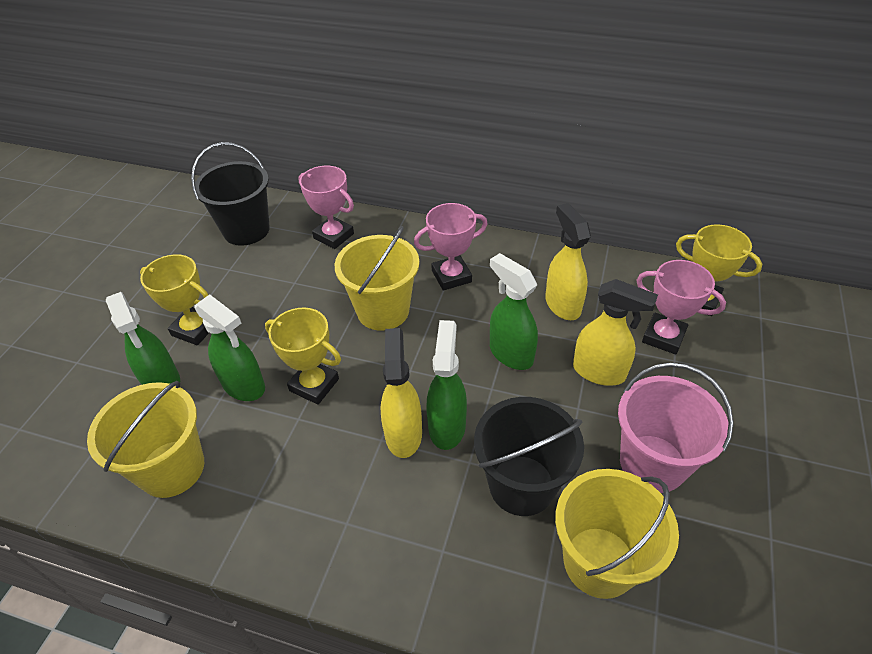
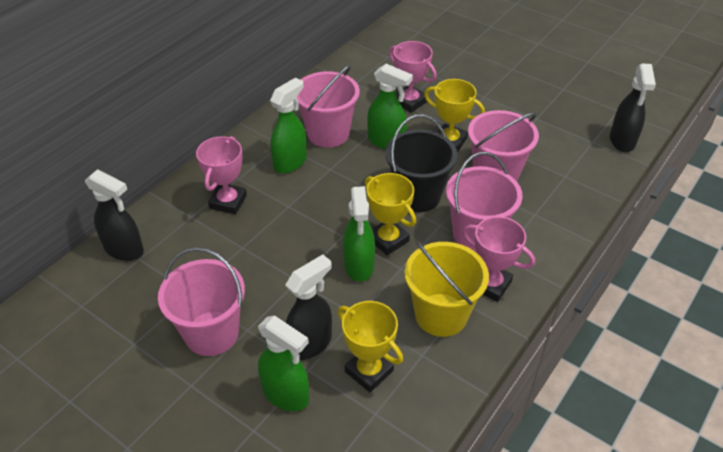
black bucket: [191,142,270,246] [474,397,584,516] = 2 -> [385,115,457,212] = 1
black spray bottle: none = 0 -> [85,169,144,261] [285,254,332,360] [610,64,656,152] = 3
pink bucket: [618,363,734,493] = 1 -> [158,247,245,356] [297,65,360,148] [446,152,523,252] [468,110,539,181] = 4
yellow bucket: [87,381,204,498] [335,226,419,331] [555,469,679,599] = 3 -> [405,241,489,337] = 1
yellow spray bottle: [381,328,422,458] [545,203,591,320] [573,279,658,386] = 3 -> none = 0

